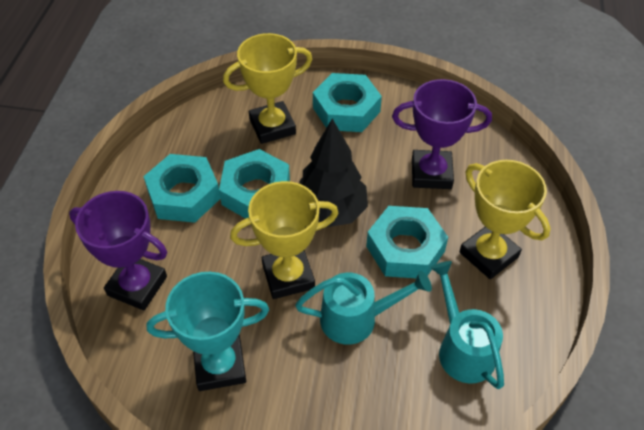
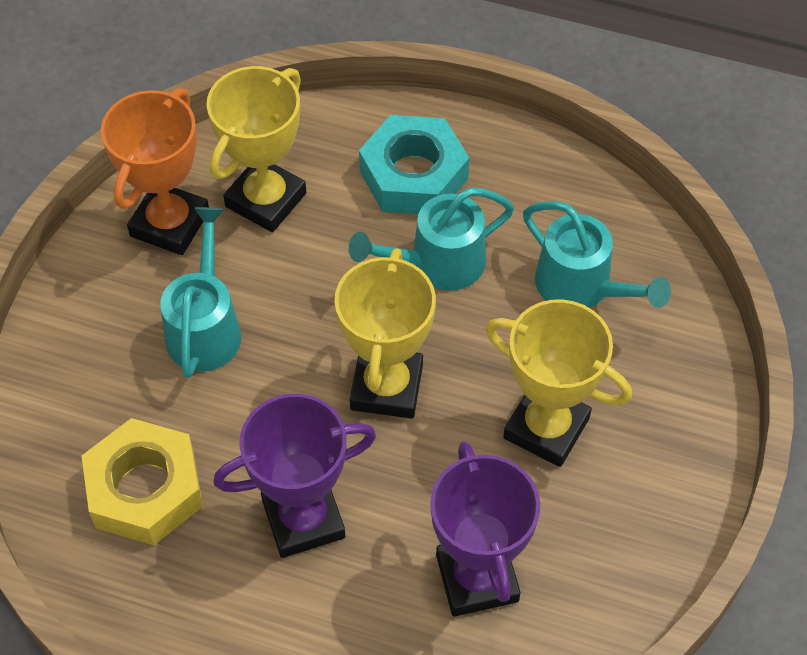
black tree: [299,118,368,228] = 1 -> none = 0
orange trophy: none = 0 -> [101,88,209,255] = 1
turquoise nut: [143,154,220,223] [219,149,290,219] [313,73,382,132] [366,206,448,278] = 4 -> [359,115,469,214] = 1
turquoise trophy: [147,272,269,391] = 1 -> none = 0
turquoise watering can: [295,271,432,345] [430,261,504,389] = 2 -> [160,207,241,378] [349,188,514,291] [523,201,671,308] = 3
yellow nut: none = 0 -> [82,418,203,545] = 1

